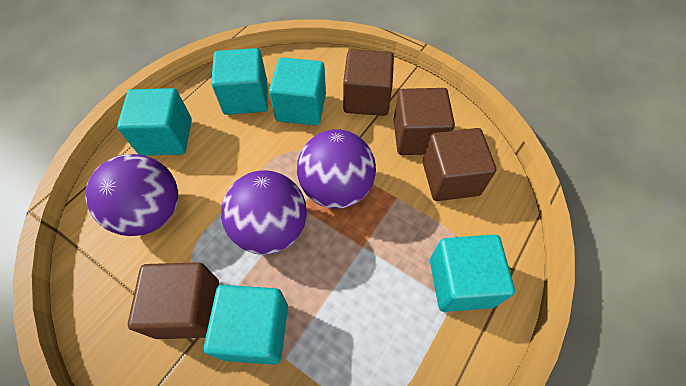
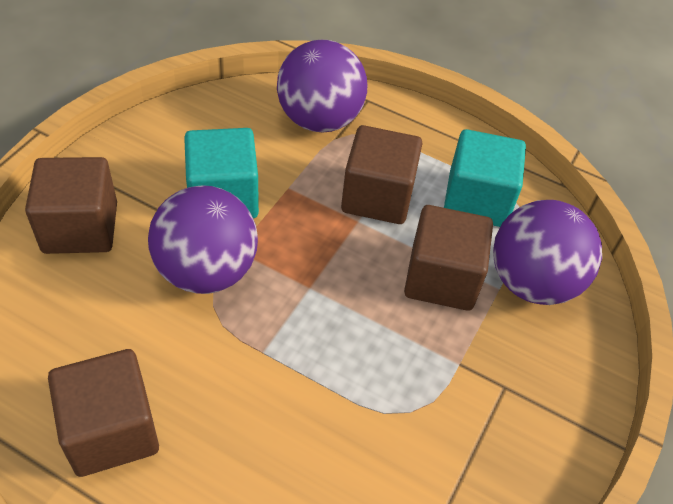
turquoise cube: [117,88,192,156] [204,285,288,365] [211,48,268,115] [269,58,326,126] [430,235,515,312] = 5 -> [184,128,259,218] [444,129,526,227] = 2

